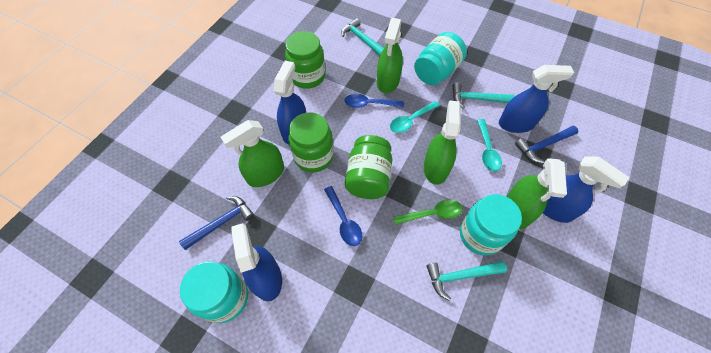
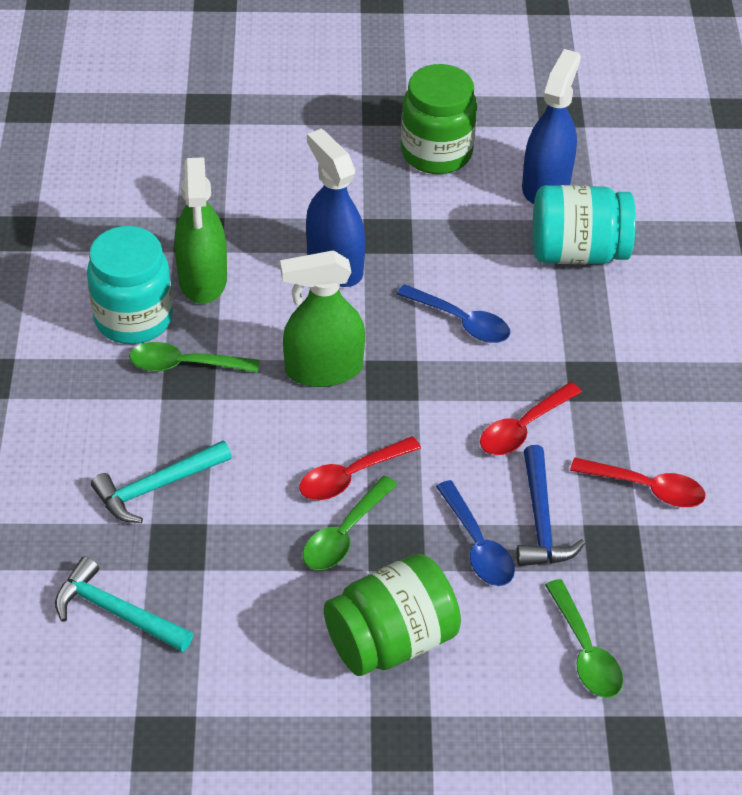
blue hammer: [179,196,254,250] [515,126,578,163] = 2 -> [517,445,585,566] = 1
blue spray bottle: [231,223,282,301] [274,61,306,145] [499,65,574,133] [543,156,629,223] = 4 -> [306,129,365,287] [522,49,581,204] = 2
green jar: [285,31,325,89] [288,112,334,172] [345,135,392,199] = 3 -> [324,554,461,676] [401,64,477,174] = 2
green spoon: [393,199,463,225] = 1 -> [129,342,259,373] [303,476,398,570] [545,579,623,698] = 3
green spray bottle: [221,120,284,187] [377,18,403,93] [424,100,461,185] [506,158,567,229] = 4 -> [174,157,227,304] [280,250,365,387] = 2
red spoon: none = 0 -> [299,436,421,500] [480,382,582,455] [570,457,705,507] = 3
turquoise hammer: [341,18,384,55] [426,261,507,301] [452,83,515,109] = 3 -> [55,556,193,652] [91,441,232,523] = 2
turquoise jar: [180,261,248,323] [414,32,467,85] [460,194,522,255] = 3 -> [87,226,173,344] [532,185,636,264] = 2
turquoise spoon: [390,101,440,133] [477,119,502,171] = 2 -> none = 0

